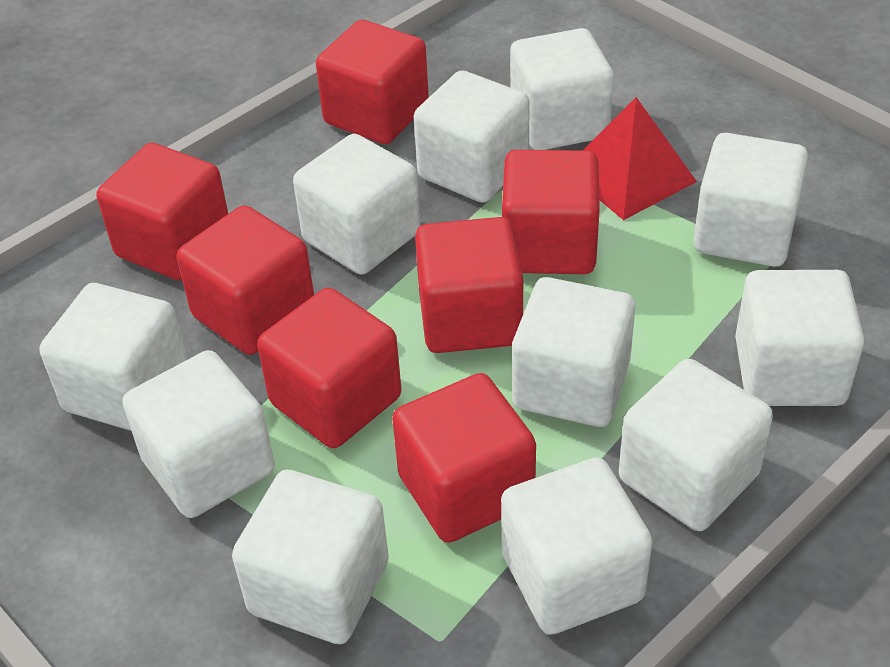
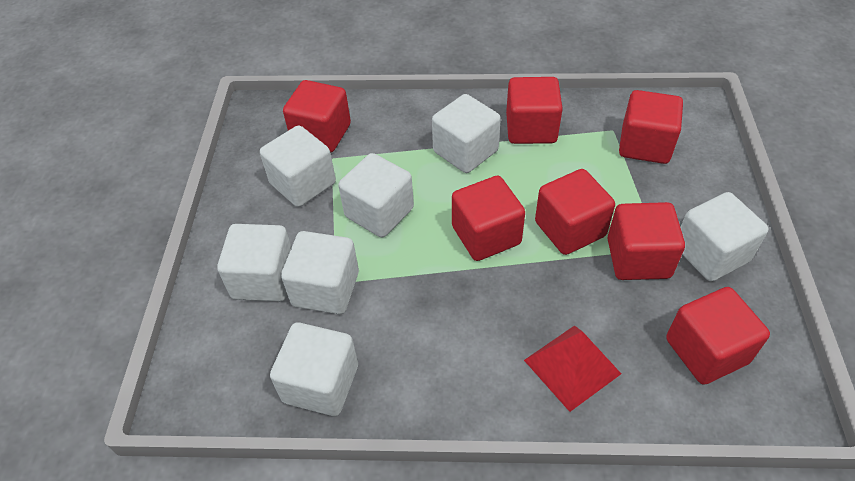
white cube: [40,283,188,431] [123,350,275,518] [232,470,389,644] [293,134,420,275] [414,70,530,203] [501,458,652,635] [510,28,614,150] [512,277,635,427] [619,359,773,531] [693,133,808,267] [735,270,864,406] = 11 -> [217,224,292,302] [260,125,336,207] [270,322,358,416] [281,231,359,314] [338,153,414,237] [432,94,501,173] [680,192,768,281] = 7

